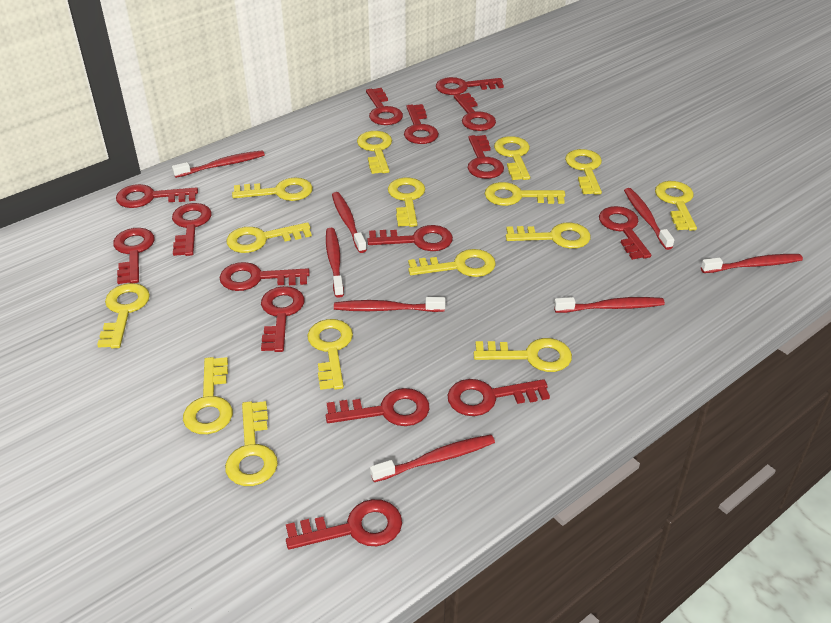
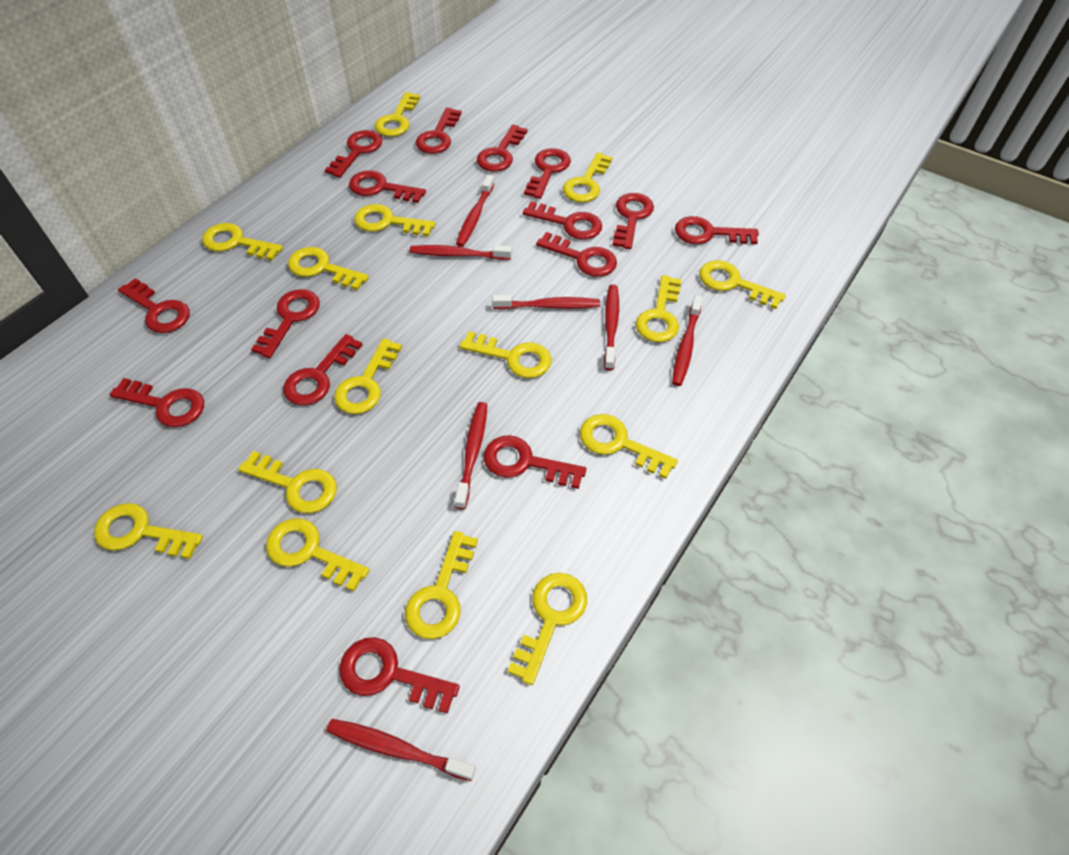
red toothbrush: [172,150,265,178] [326,228,344,298] [332,192,367,253] [334,297,445,312] [370,435,495,482] [554,297,665,313] [624,188,674,250] [701,254,803,273] = 8 -> [326,719,476,781] [409,245,512,260] [455,402,487,509] [456,175,494,247] [492,295,600,309] [604,284,619,370] [672,295,703,386] = 7

